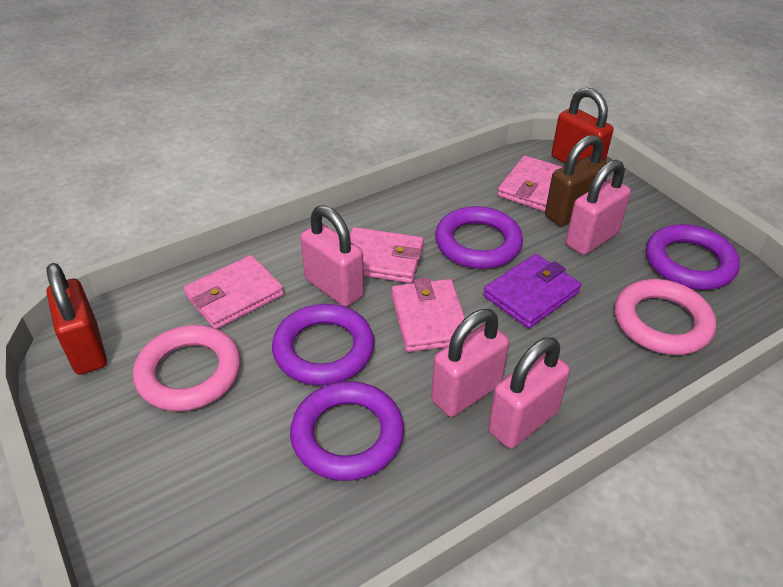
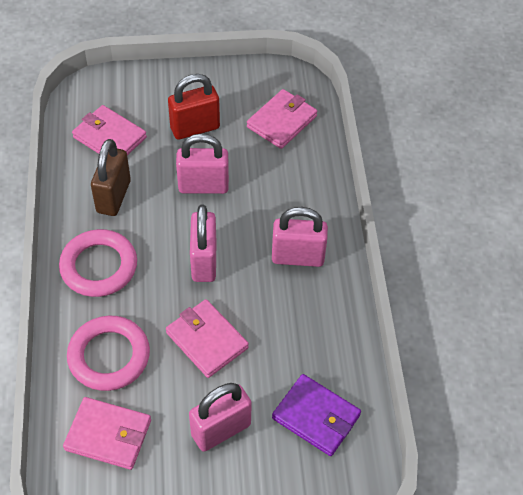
purple ring: [272,304,374,385] [290,381,404,481] [435,206,523,269] [646,224,740,290] = 4 -> none = 0
red padlock: [47,263,107,375] [552,88,613,163] = 2 -> [168,74,220,140] = 1

